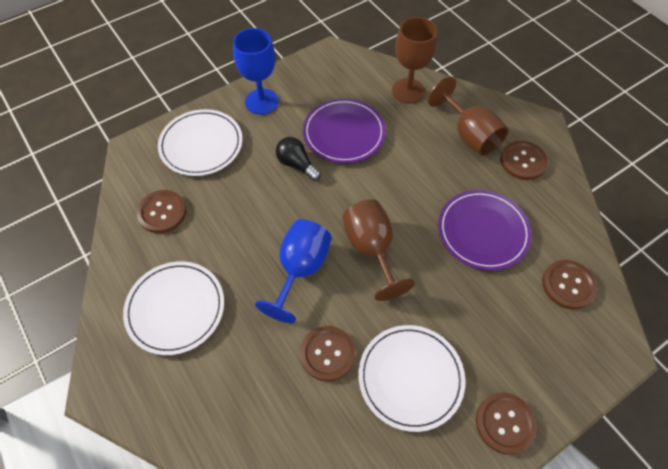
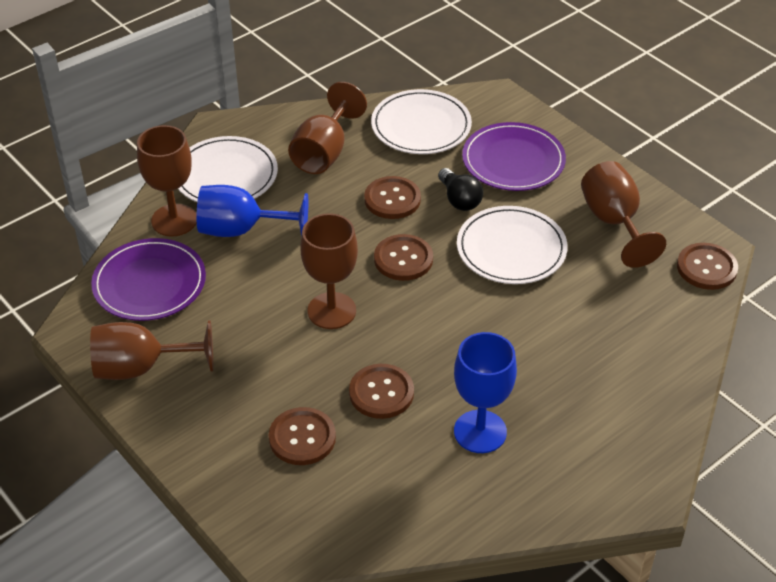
brown goblet: [342,200,415,301] [392,17,437,103] [428,77,509,156] = 3 -> [90,320,213,380] [137,125,197,237] [288,82,367,174] [300,213,358,329] [581,161,666,268] = 5

